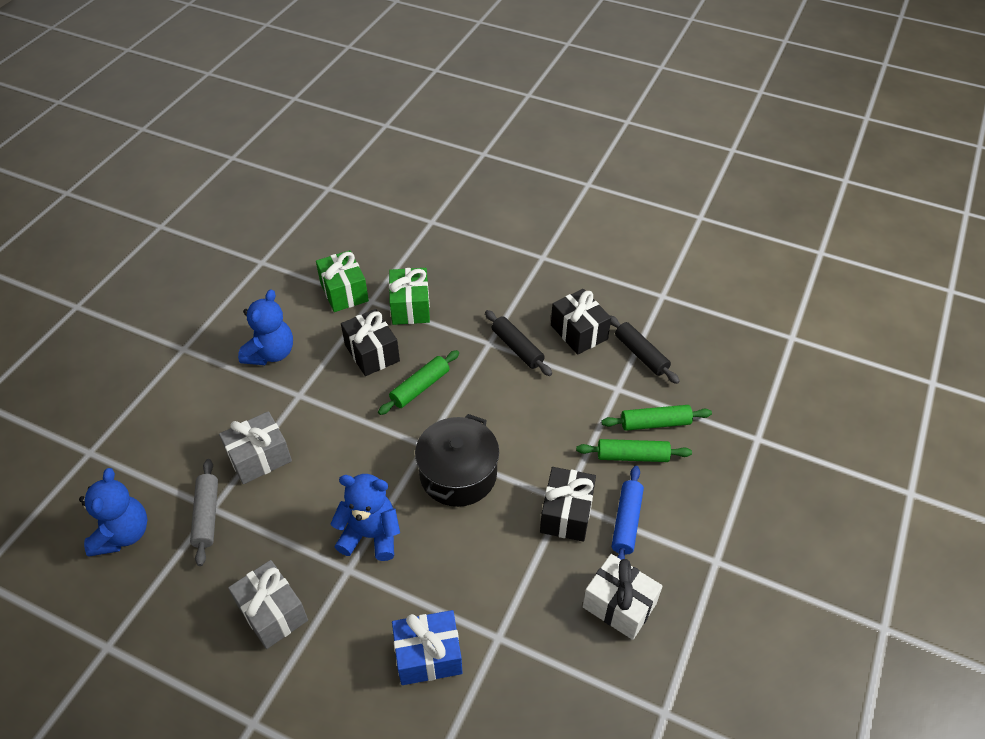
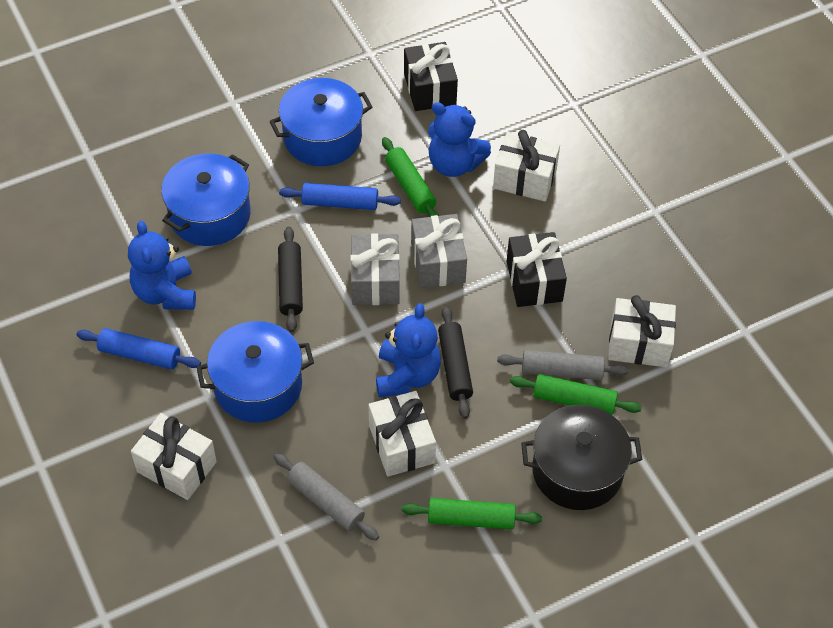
black gift: [341,309,400,376] [540,467,596,542] [551,289,611,355] = 3 -> [404,42,458,111] [507,232,567,307] = 2
blue gift: [392,610,463,685] = 1 -> none = 0
blue pot: none = 0 -> [161,153,251,246] [196,321,314,423] [270,78,372,166] = 3
blue rolling pin: [612,466,644,560] = 1 -> [76,328,201,369] [279,183,401,210] = 2
green gift: [316,250,369,312] [389,268,430,325] = 2 -> none = 0
grey rolling pin: [190,459,218,566] = 1 -> [274,453,379,541] [497,350,629,380] = 2
white gift: [583,554,662,640] = 1 -> [131,413,217,500] [368,391,436,477] [493,130,560,201] [608,295,676,367] = 4

